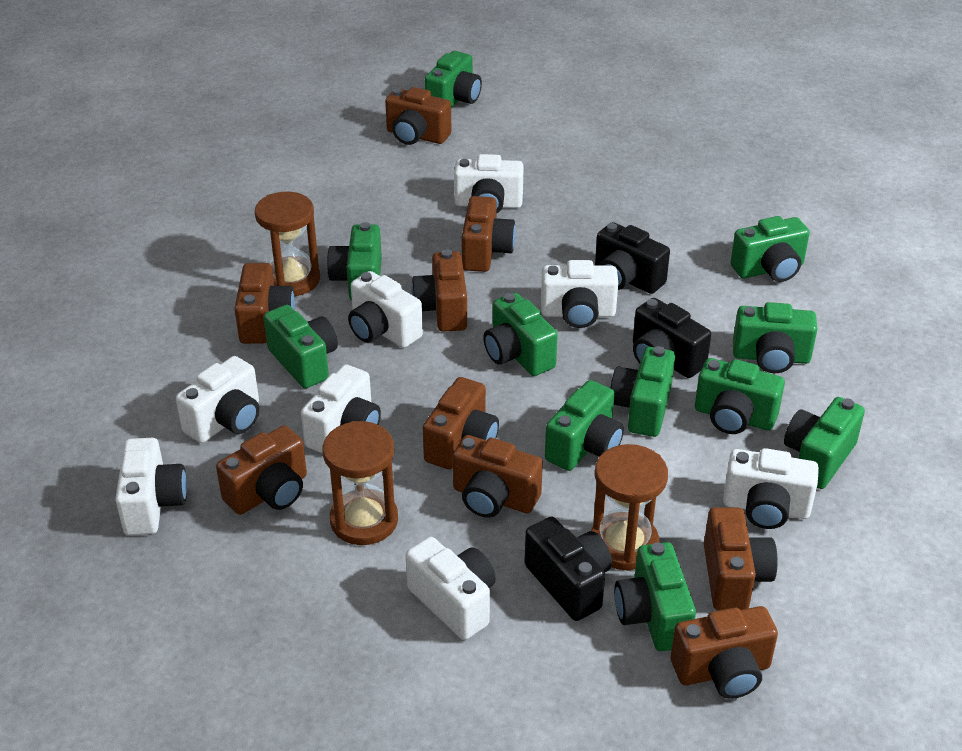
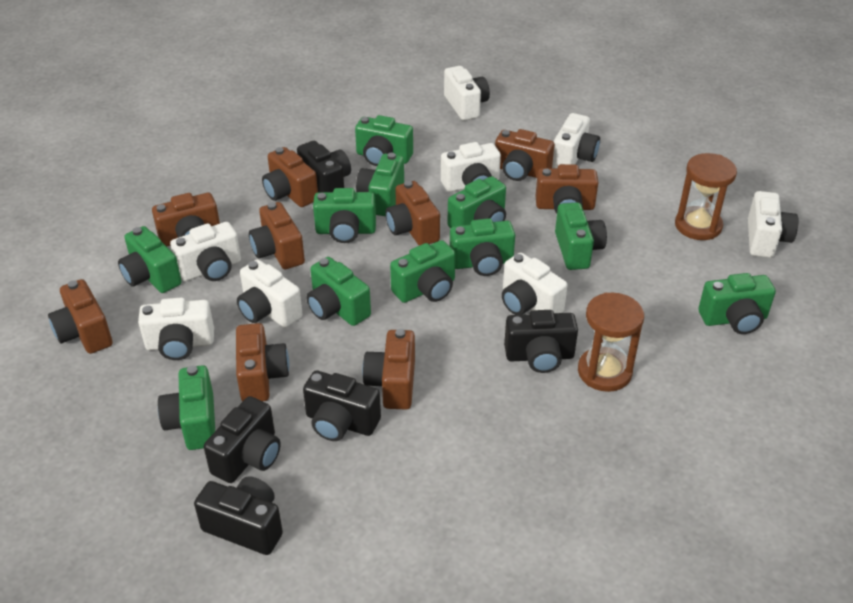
black camera: [524,517,612,621] [595,222,670,294] [633,298,711,378] = 3 -> [194,476,283,555] [204,396,281,483] [297,141,351,192] [303,370,381,441] [504,310,578,373] = 5
brown hourglass: [255,192,320,296] [322,421,398,545] [591,444,668,571] = 3 -> [578,293,644,392] [675,153,737,240] = 2

